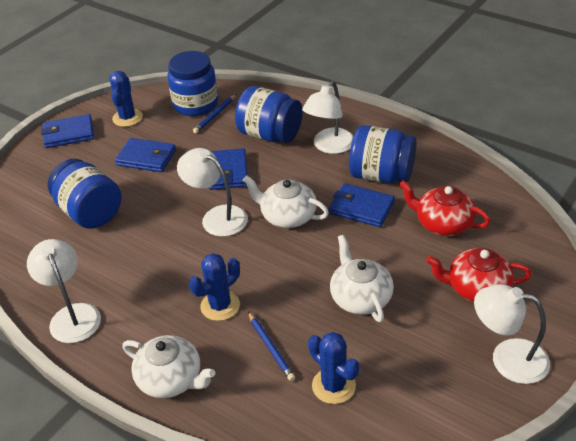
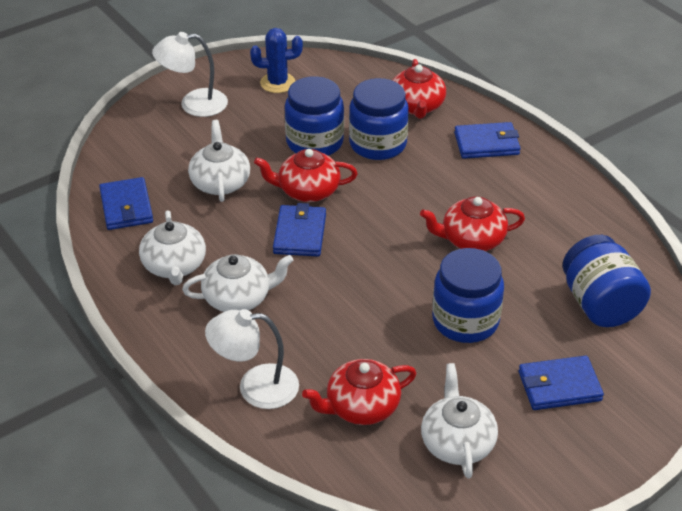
blue cactus: [109,71,143,127] [189,253,240,321] [308,332,359,404] = 3 -> [250,28,303,93] = 1
blue pencil: [193,94,236,133] [248,312,295,381] = 2 -> none = 0
red teapot: [399,180,490,236] [426,248,532,302] = 2 -> [254,149,358,202] [302,359,416,425] [392,59,446,119] [420,196,525,251] = 4
white lamp: [27,239,101,343] [177,148,248,237] [302,81,354,154] [474,284,550,384] = 4 -> [152,32,228,117] [205,309,299,409] = 2
white teapot: [123,335,215,398] [243,175,329,228] [330,235,394,322] = 3 -> [139,210,206,285] [182,254,294,312] [188,120,250,202] [421,363,498,479] = 4

